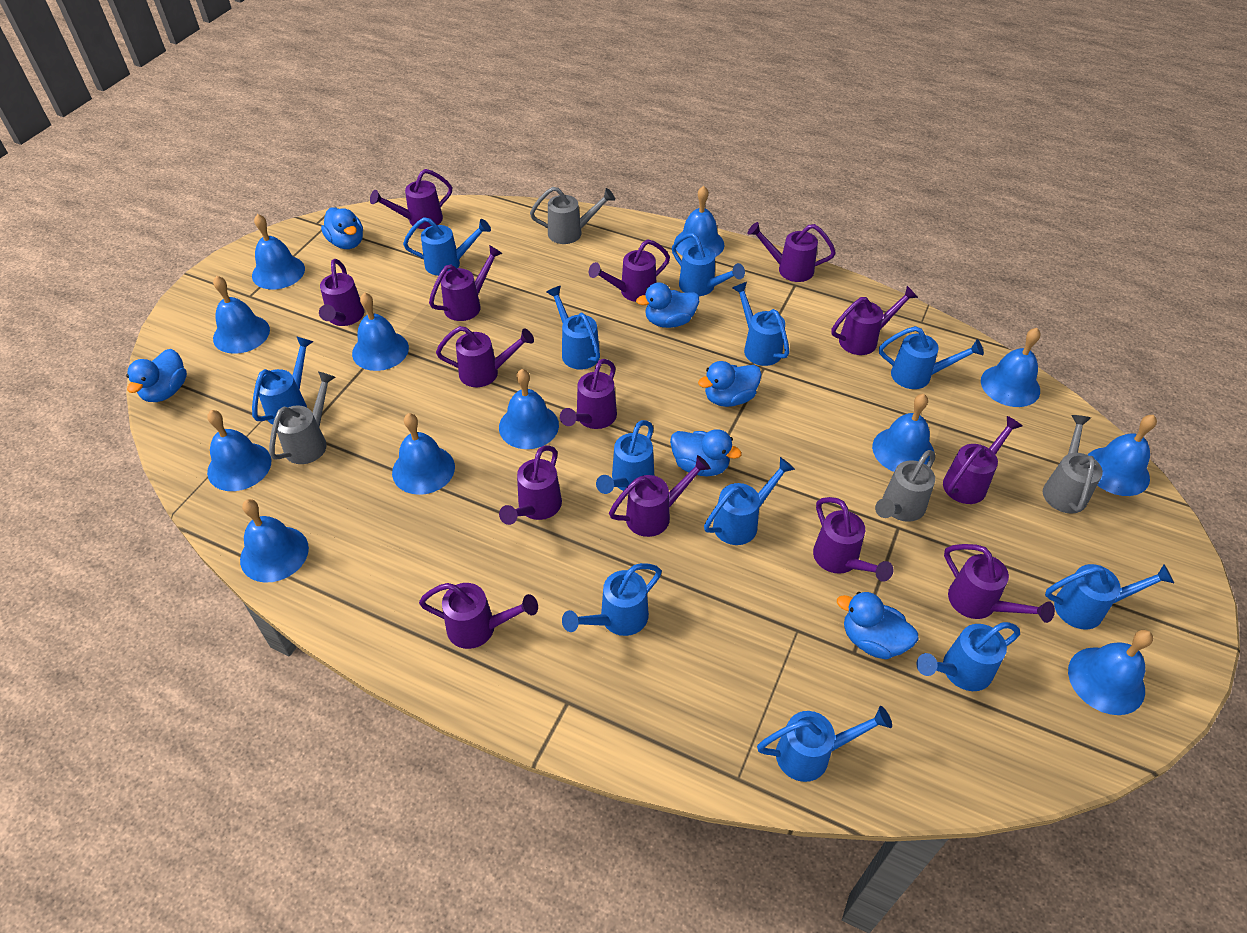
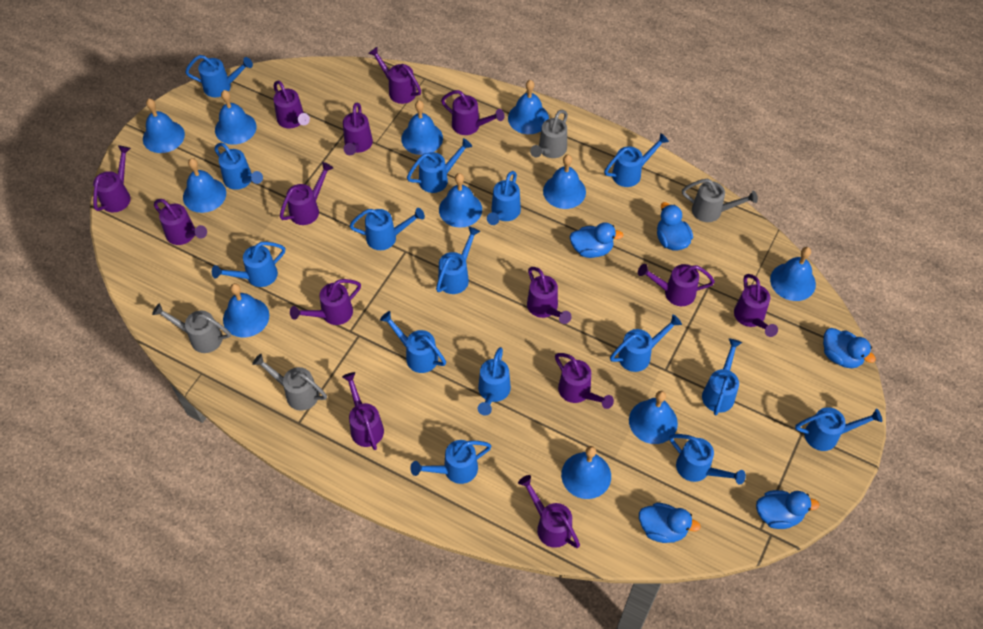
blue bell: [207,410,271,491] [213,276,270,354] [240,499,309,583] [252,214,305,289] [352,292,409,371] [392,413,455,495] [499,369,559,449] [674,186,724,257] [872,394,934,472] [981,328,1040,407] [1068,630,1153,715] [1088,415,1157,496] = 12 -> [143,99,185,153] [183,158,226,213] [215,90,257,145] [223,283,269,337] [401,100,443,155] [439,173,482,228] [508,80,549,134] [543,155,586,209] [561,446,611,499] [629,391,678,444] [770,247,816,301] = 11
blue duck: [126,349,187,402] [321,207,363,249] [636,282,699,328] [670,429,742,476] [698,361,761,407] [837,592,919,659] = 6 -> [570,222,623,258] [639,503,701,543] [657,202,693,250] [756,490,820,529] [823,328,876,368] = 5
blue watering can: [252,336,314,424] [403,217,491,276] [546,286,600,369] [562,563,662,636] [596,420,654,494] [672,233,745,296] [704,457,795,545] [732,282,790,366] [757,706,892,782] [879,326,984,389] [917,622,1020,691] [1045,564,1174,630] = 12 -> [185,55,253,97] [212,242,285,287] [214,143,263,190] [350,208,425,250] [380,311,446,373] [407,138,472,193] [410,440,491,484] [436,226,480,294] [478,347,511,416] [487,171,521,225] [604,133,669,187] [610,314,682,372] [669,434,746,485] [702,338,742,415] [795,407,882,451] = 15

